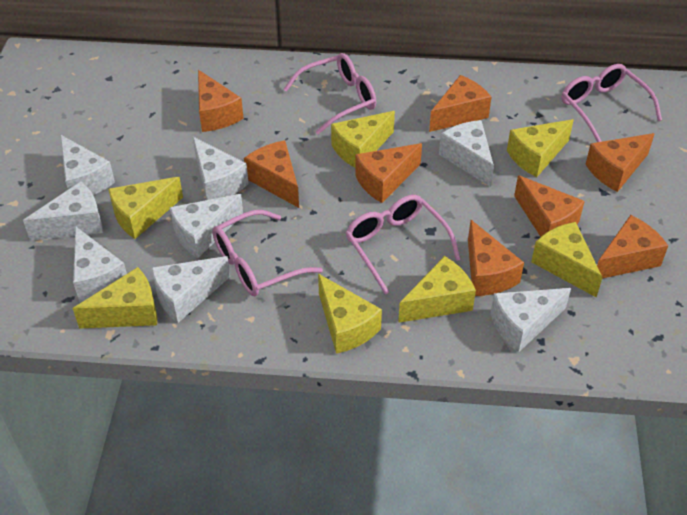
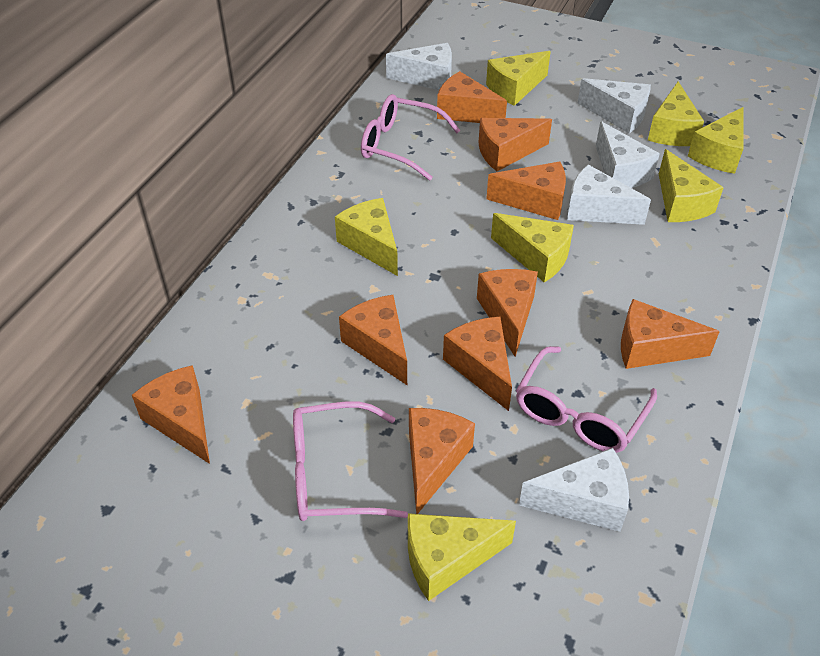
orange cheese: [198,70,244,132] [244,141,299,208] [355,143,422,203] [429,75,492,132] [468,220,524,296] [514,175,585,237] [586,133,655,192] [597,215,668,278] = 8 -> [132,365,210,464] [339,295,407,385] [409,408,475,514] [437,71,507,123] [443,317,512,411] [477,269,538,357] [478,118,552,171] [486,162,566,220] [621,299,720,369] = 9
pink glasses: [212,210,323,296] [283,53,376,134] [345,195,460,295] [561,64,662,142] = 4 -> [293,402,408,521] [361,94,460,181] [516,346,657,453] = 3
white cheese: [23,181,103,241] [61,135,115,195] [73,227,127,302] [151,256,230,323] [170,194,243,258] [193,137,249,200] [439,120,494,187] [490,288,571,353] = 8 -> [386,43,452,90] [519,448,629,532] [567,165,651,225] [578,78,651,133] [596,121,660,188] = 5

